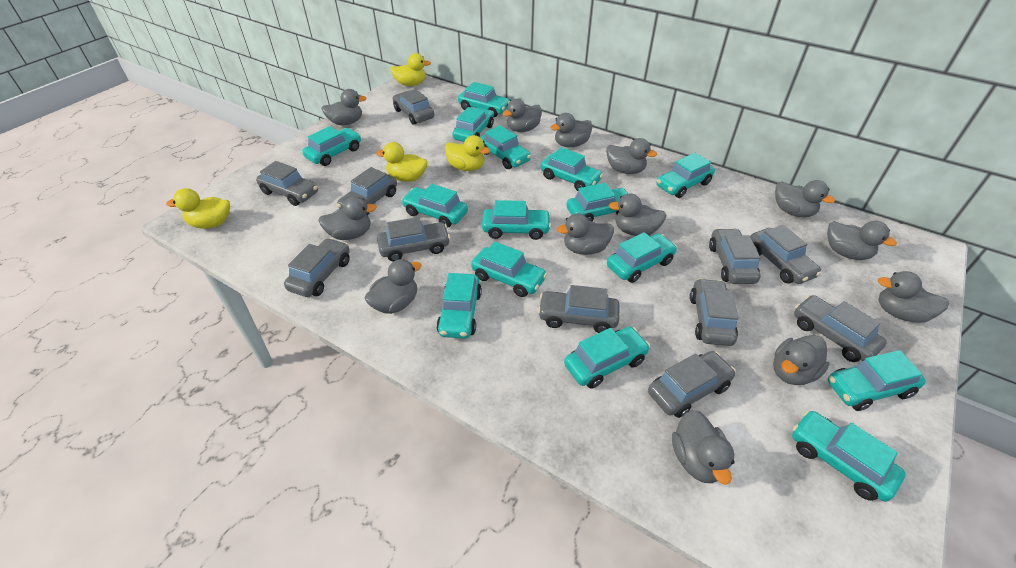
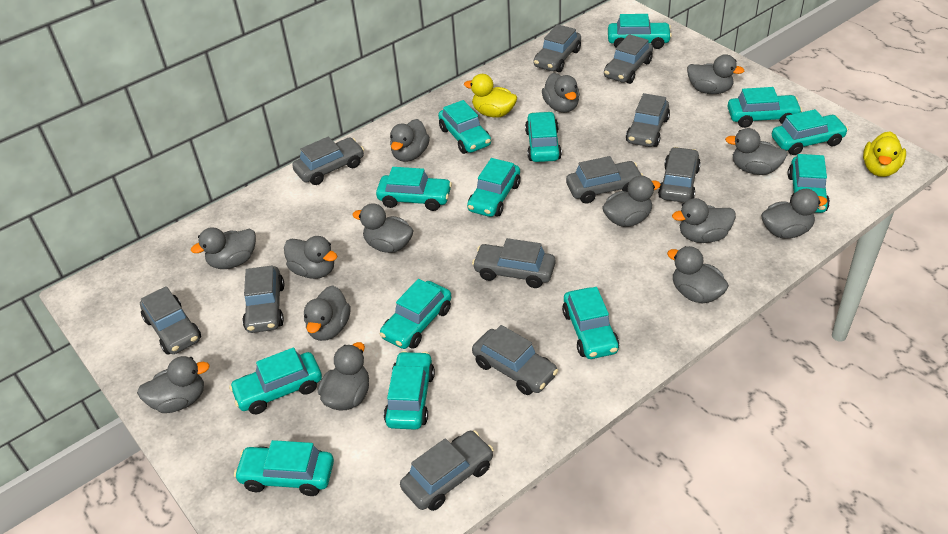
grey duck: [318,196,377,240] [321,89,366,125] [365,259,421,314] [502,99,542,132] [550,113,593,148] [557,213,614,255] [606,138,657,174] [609,193,667,236] [672,410,734,485] [773,335,830,385] [775,180,835,217] [827,221,897,260] [878,271,949,323] = 13 -> [137,356,210,413] [191,227,256,269] [284,236,337,279] [304,286,350,341] [318,342,369,410] [352,203,414,253] [390,119,430,162] [542,73,580,113] [602,176,661,227] [667,246,729,303] [672,198,736,243] [687,54,744,94] [725,128,788,175] [761,189,827,239] = 14
turquoise car: [302,126,361,166] [401,184,468,228] [436,273,482,338] [452,107,494,142] [458,82,510,118] [471,242,547,297] [480,125,531,169] [482,200,551,240] [540,147,603,191] [564,327,650,389] [566,183,628,221] [607,232,677,283] [657,153,715,198] [792,410,906,502] [828,350,926,411] = 15 -> [229,347,322,414] [234,440,334,496] [376,167,452,211] [379,279,451,349] [384,351,435,430] [438,100,491,154] [467,158,521,217] [525,111,562,162] [562,287,619,359] [608,14,672,49] [727,87,802,128] [772,109,848,155] [787,154,830,213] = 13
yellow duck: [166,188,230,229] [376,142,428,182] [390,53,431,86] [445,135,490,171] = 4 -> [464,74,517,118] [863,131,906,177] = 2

